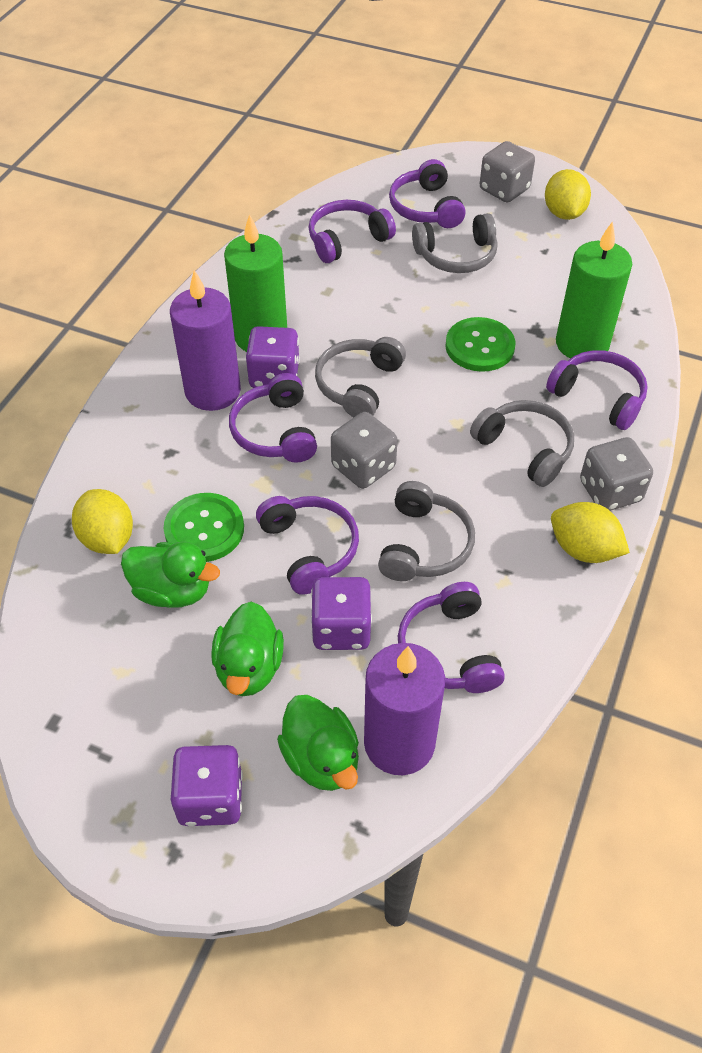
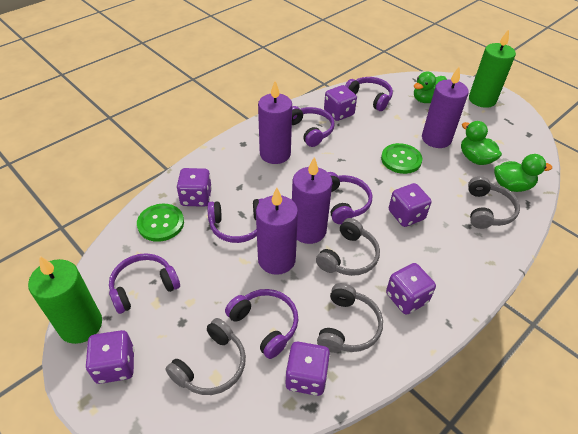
grey dice: [331,412,398,489] [480,141,535,203] [580,437,653,511] = 3 -> none = 0
purple candle: [170,270,241,411] [364,643,445,775] = 2 -> [256,188,298,275] [258,81,292,164] [292,157,332,244] [422,67,469,148] = 4
purple dice: [171,745,243,826] [246,326,300,388] [311,577,372,650] = 3 -> [86,330,134,384] [177,168,212,207] [285,342,330,396] [324,85,357,121] [386,263,436,315] [389,183,431,227] = 6
yellow lemon: [72,489,133,554] [545,169,591,220] [551,502,630,563] = 3 -> none = 0

